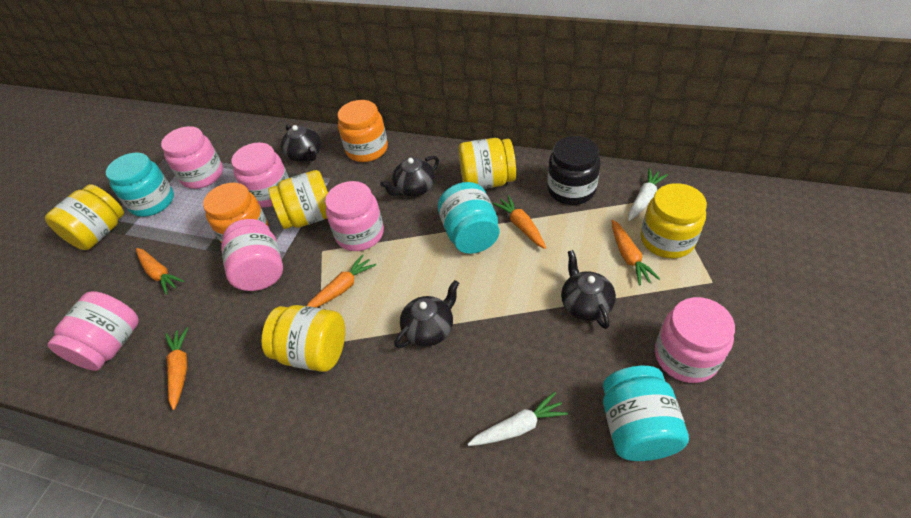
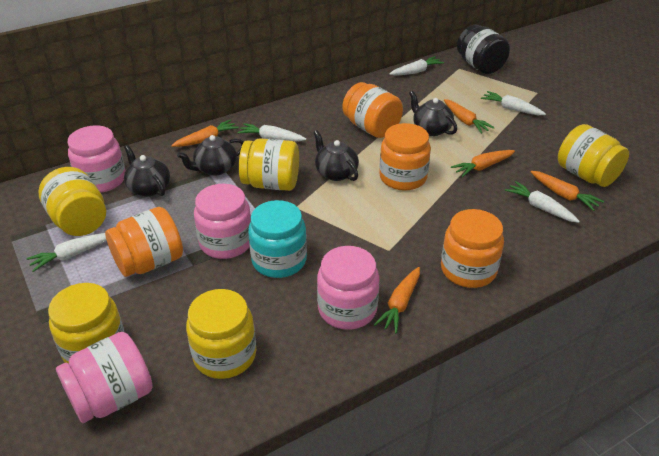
orange jar: [203,183,269,243] [338,100,388,162] = 2 -> [105,207,183,277] [342,82,403,138] [379,123,431,190] [441,209,504,288] = 4
pink jar: [47,291,139,371] [161,126,223,189] [221,219,283,291] [231,142,289,207] [325,181,384,251] [655,297,735,383] = 6 -> [56,332,153,423] [68,125,126,193] [194,184,251,259] [317,246,379,330] = 4
turquoise jar: [106,152,174,217] [438,182,499,254] [603,366,689,461] = 3 -> [248,200,307,278] = 1
white carrot: [468,392,568,446] [628,168,668,221] = 2 -> [26,233,107,272] [237,123,306,141] [389,56,444,75] [481,91,546,115] [505,181,580,223] = 5

